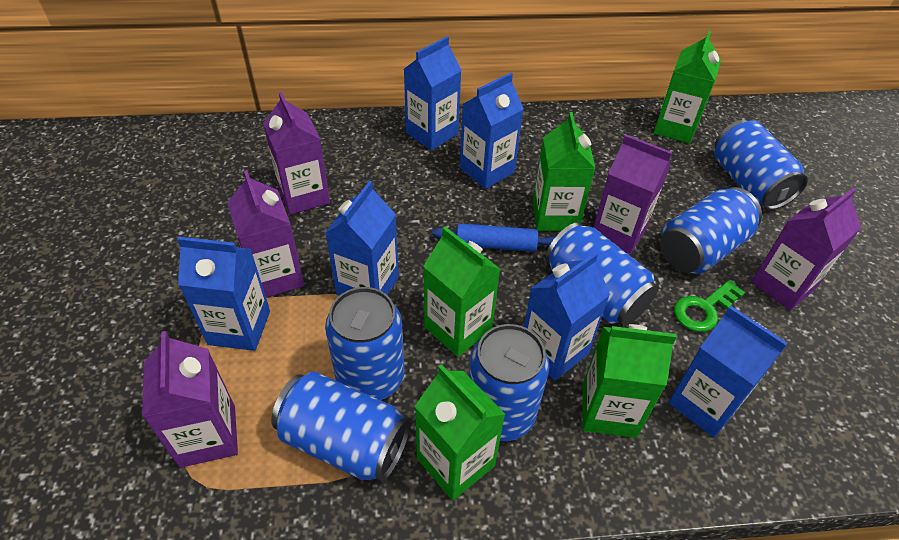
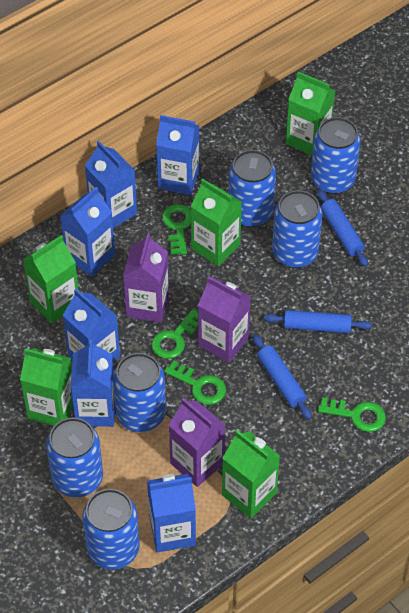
blue rolling pin: [432,223,555,252] = 1 -> [253,335,312,420] [264,310,372,333] [318,189,368,267] = 3
green key: [674,280,745,332] = 1 -> [151,309,198,359] [162,204,191,255] [164,360,226,405] [318,397,386,432] = 4
purple carton: [142,331,238,468] [227,170,304,298] [263,92,330,215] [594,134,672,254] [751,188,861,311] = 5 -> [123,233,169,323] [169,398,225,487] [198,276,251,363] = 3

